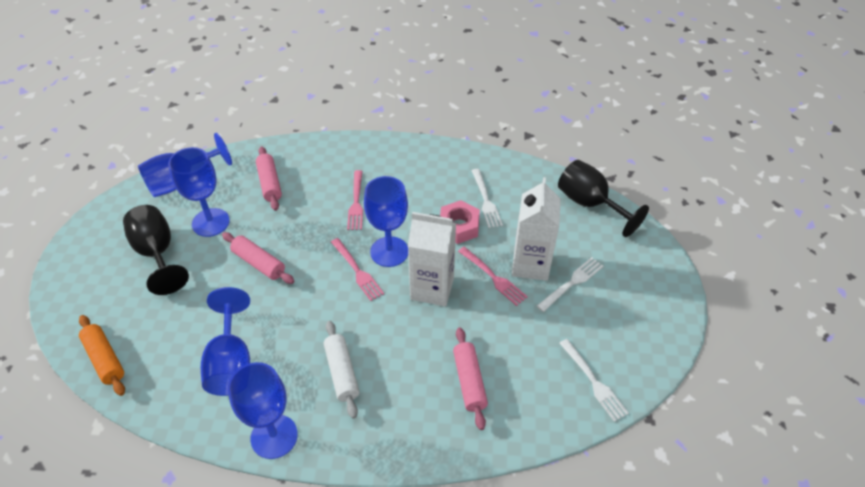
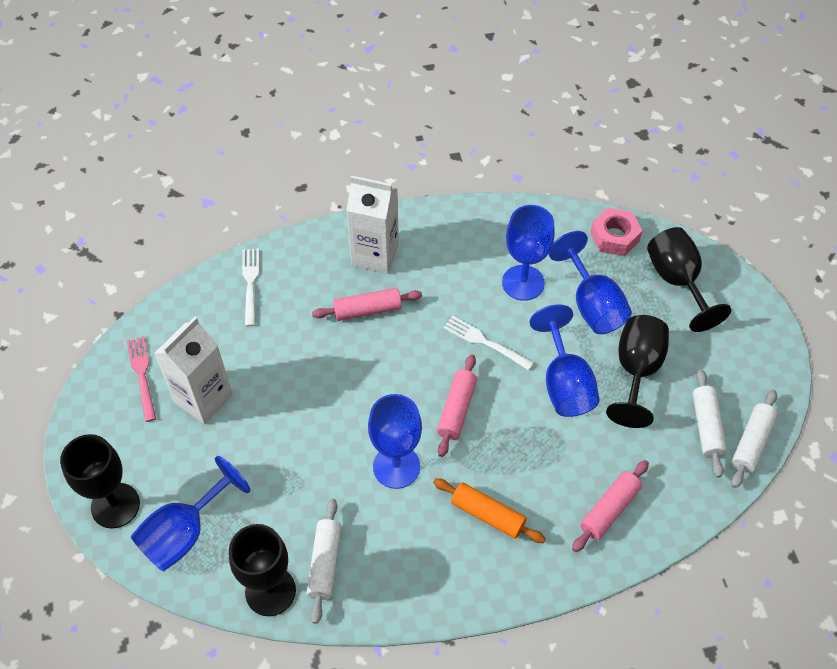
black goblet: [123,205,189,295] [558,160,649,237] = 2 -> [60,434,140,528] [229,524,296,616] [606,315,669,428] [647,227,731,332] = 4
pink fork: [331,238,384,301] [347,170,363,230] [458,247,528,306] = 3 -> [127,336,156,422] = 1
white fork: [471,169,503,228] [537,257,603,312] [559,339,629,422] = 3 -> [242,249,259,326] [443,316,534,370] = 2
white rolling pin: [324,321,359,419] = 1 -> [307,498,342,624] [693,369,727,478] [731,390,777,488] = 3

